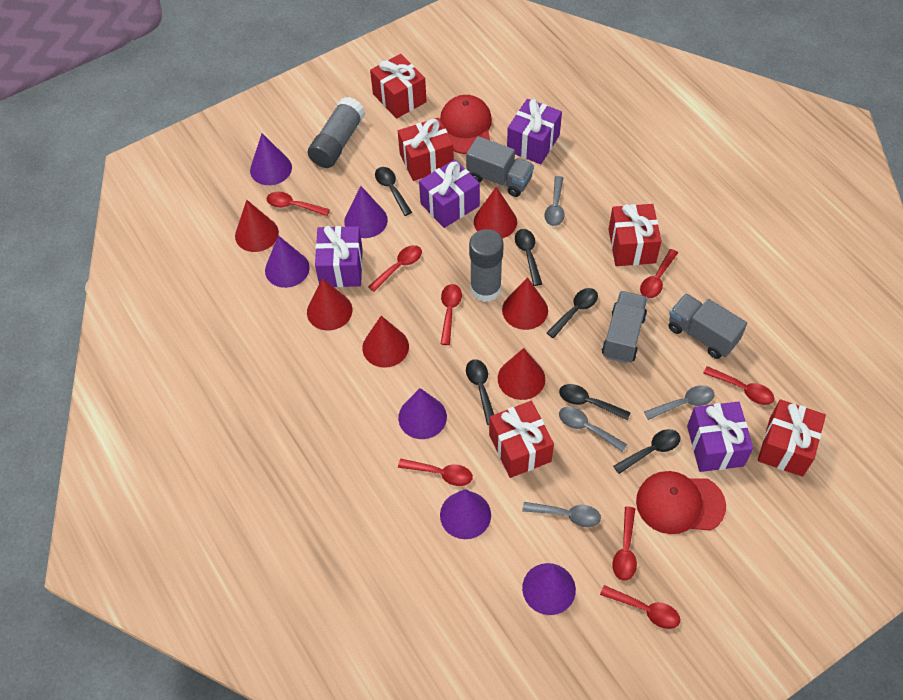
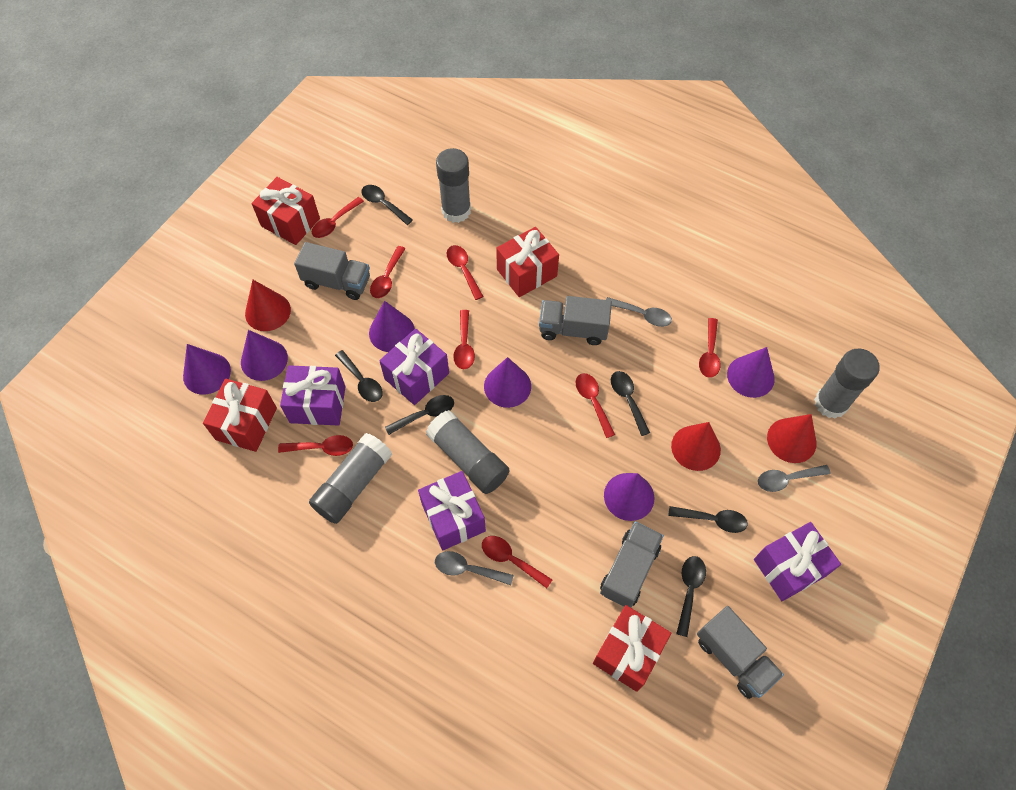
grey glue stick: [308,97,365,168] [469,229,504,302] = 2 -> [309,433,392,524] [426,410,510,494] [436,148,471,223] [814,349,880,419] = 4
grey spoon: [522,502,601,527] [545,176,564,226] [559,407,627,452] [644,385,714,420] = 4 -> [435,551,514,585] [606,297,672,327] [758,465,830,492] = 3
grey truck: [466,136,534,197] [602,291,647,363] [669,293,747,359] = 3 -> [294,242,370,300] [539,296,612,345] [600,521,664,608] [697,606,784,699] = 4
red cap: [440,95,492,154] [636,471,726,534] = 2 -> none = 0
red cone: [235,200,279,252] [307,278,352,331] [362,316,409,368] [474,187,517,239] [498,348,545,400] [502,277,548,330] = 6 -> [245,280,291,331] [671,422,721,471] [767,414,816,463] = 3
red gift: [370,54,427,119] [398,118,454,181] [489,401,554,478] [608,204,662,266] [758,399,826,477] = 5 -> [203,379,277,452] [252,177,320,245] [496,227,559,297] [593,605,671,692] = 4

